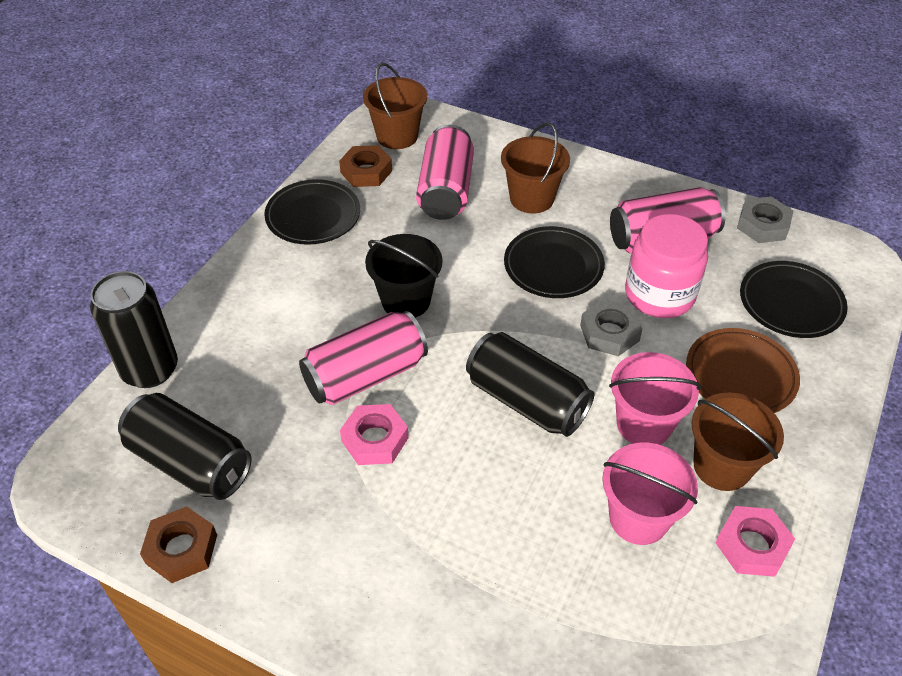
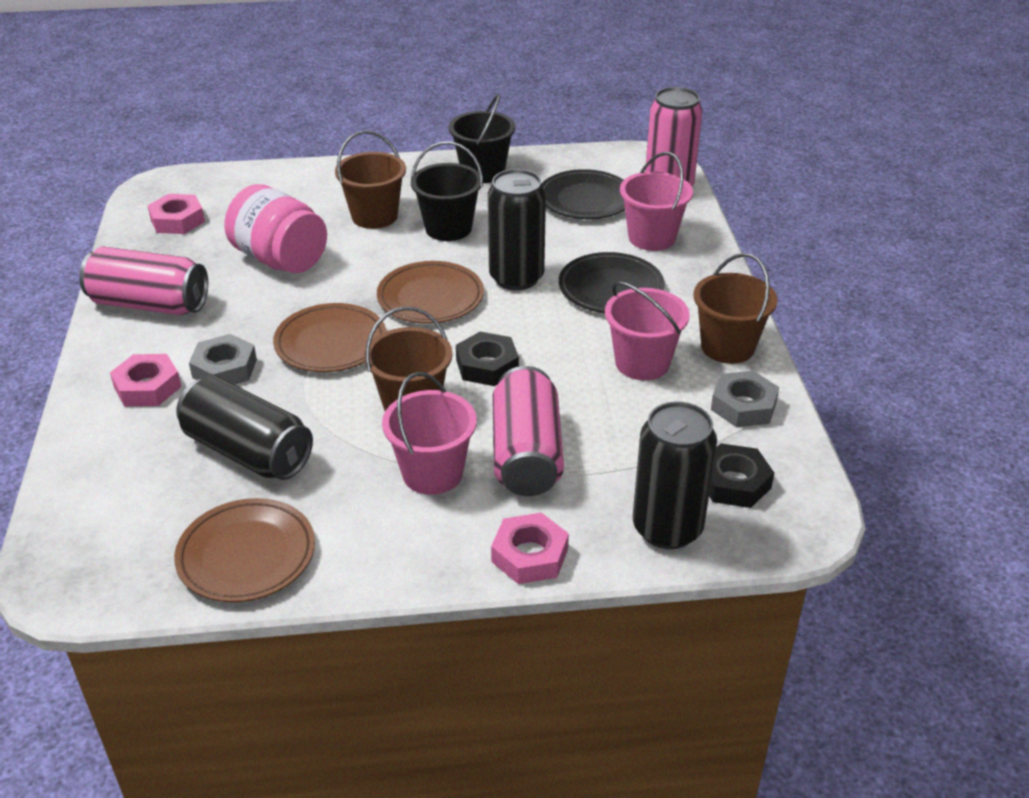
black bucket: [365,234,443,318] = 1 -> [411,141,483,241] [449,94,515,183] = 2
black nut: none = 0 -> [456,332,519,386] [709,443,774,508] = 2
black plate: [264,179,360,245] [504,226,605,298] [740,261,848,338] = 3 -> [541,169,625,219] [559,252,665,313] = 2
brown nut: [140,506,217,583] [339,145,392,187] = 2 -> none = 0
brown plate: [686,328,800,413] = 1 -> [174,498,315,603] [273,303,386,372] [377,261,484,324] = 3
pink bucket: [602,443,698,545] [609,352,701,445] = 2 -> [382,372,477,495] [605,282,689,380] [620,152,693,251] = 3
pink nut: [340,404,409,465] [715,506,795,577] = 2 -> [110,354,181,406] [147,194,205,234] [491,513,569,584] = 3

